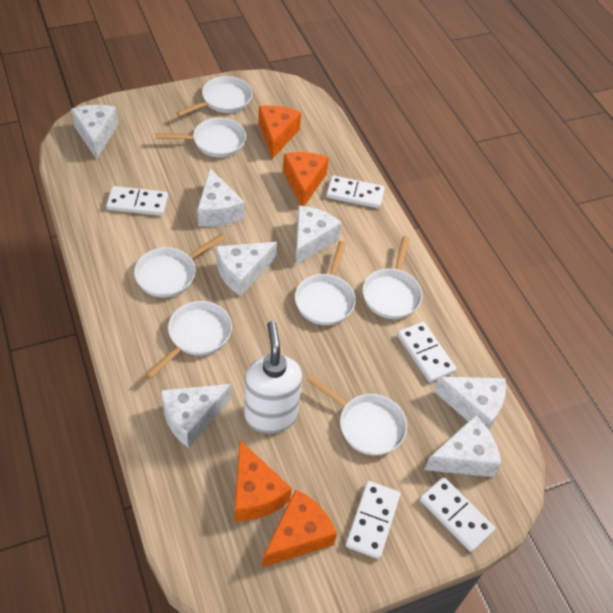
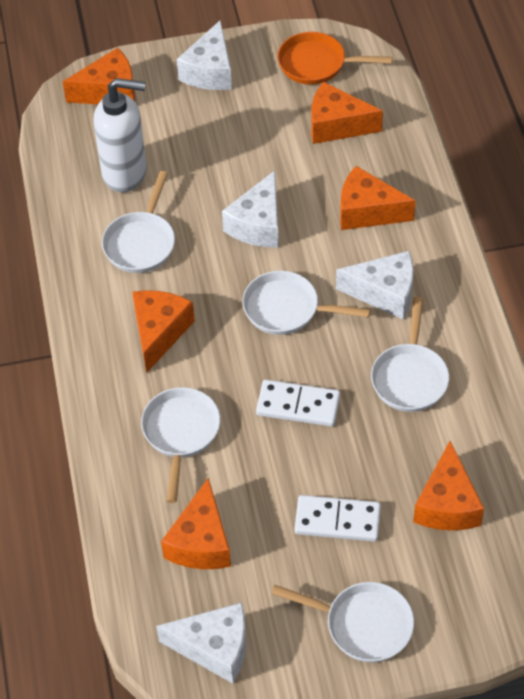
orange cheese: [235,440,292,521] [258,106,301,159] [262,489,337,567] [283,152,329,206] = 4 -> [63,48,135,104] [132,290,195,373] [161,478,231,569] [311,82,383,144] [340,166,416,230] [413,441,484,530] = 6
orange pan: none = 0 -> [277,32,392,85] = 1
white cheese: [71,105,118,159] [161,384,231,448] [197,168,244,227] [216,242,277,296] [295,205,342,266] [424,415,501,477] [434,377,506,430] = 7 -> [156,602,246,684] [177,20,232,90] [222,171,279,248] [336,251,414,319] = 4
white domino: [106,186,168,216] [326,175,385,208] [345,481,400,559] [397,322,456,383] [420,477,495,552] = 5 -> [256,380,340,427] [294,495,381,542] = 2
white pan: [134,234,226,298] [146,301,232,379] [155,118,246,157] [176,76,253,117] [295,241,356,325] [307,375,407,456] [363,236,423,319] = 7 -> [102,171,175,273] [141,387,220,503] [242,271,370,335] [271,582,414,663] [371,297,449,412] = 5

